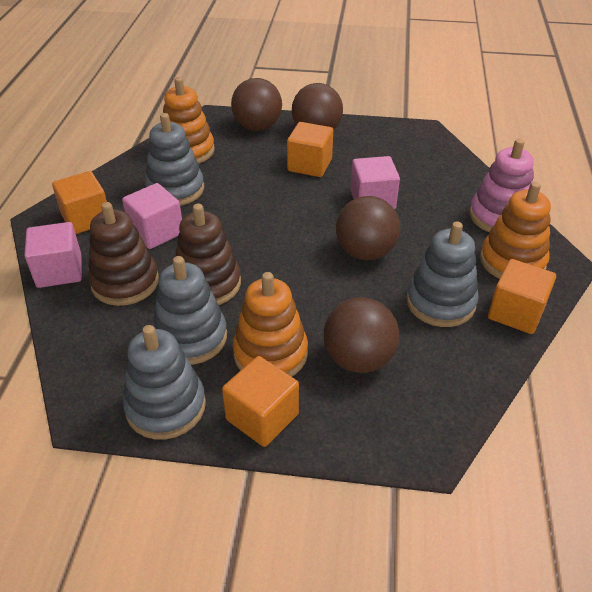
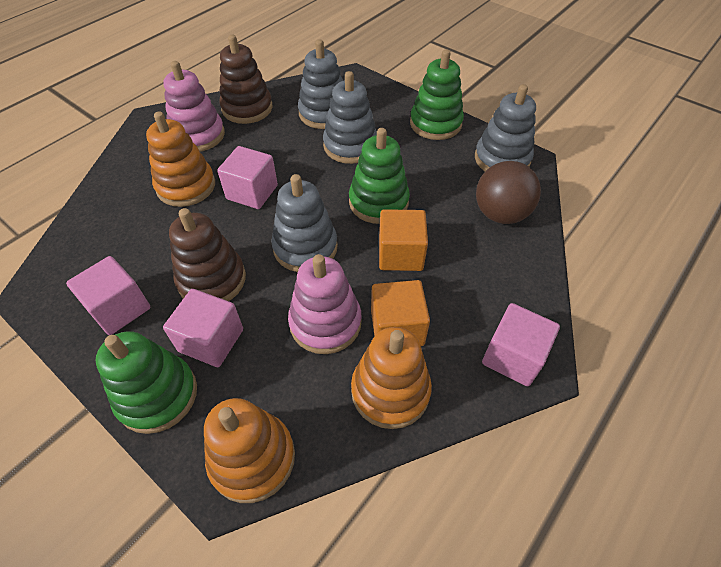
brown ball: [231,78,282,131] [292,83,343,130] [324,297,399,373] [336,196,400,260] = 4 -> [476,161,541,224] = 1
green stacking toy: none = 0 -> [96,331,197,434] [349,128,410,224] [410,49,464,140] = 3
orange cube: [52,171,107,234] [222,356,299,447] [287,122,333,177] [488,259,556,334] = 4 -> [371,280,430,346] [379,209,428,271] = 2
pink cube: [24,222,82,288] [122,183,182,249] [350,156,400,210] = 3 -> [66,256,150,335] [163,289,243,367] [217,146,278,209] [482,303,560,386] = 4
pink stacking toy: [470,139,534,232] = 1 -> [163,61,225,152] [288,254,362,354] = 2

